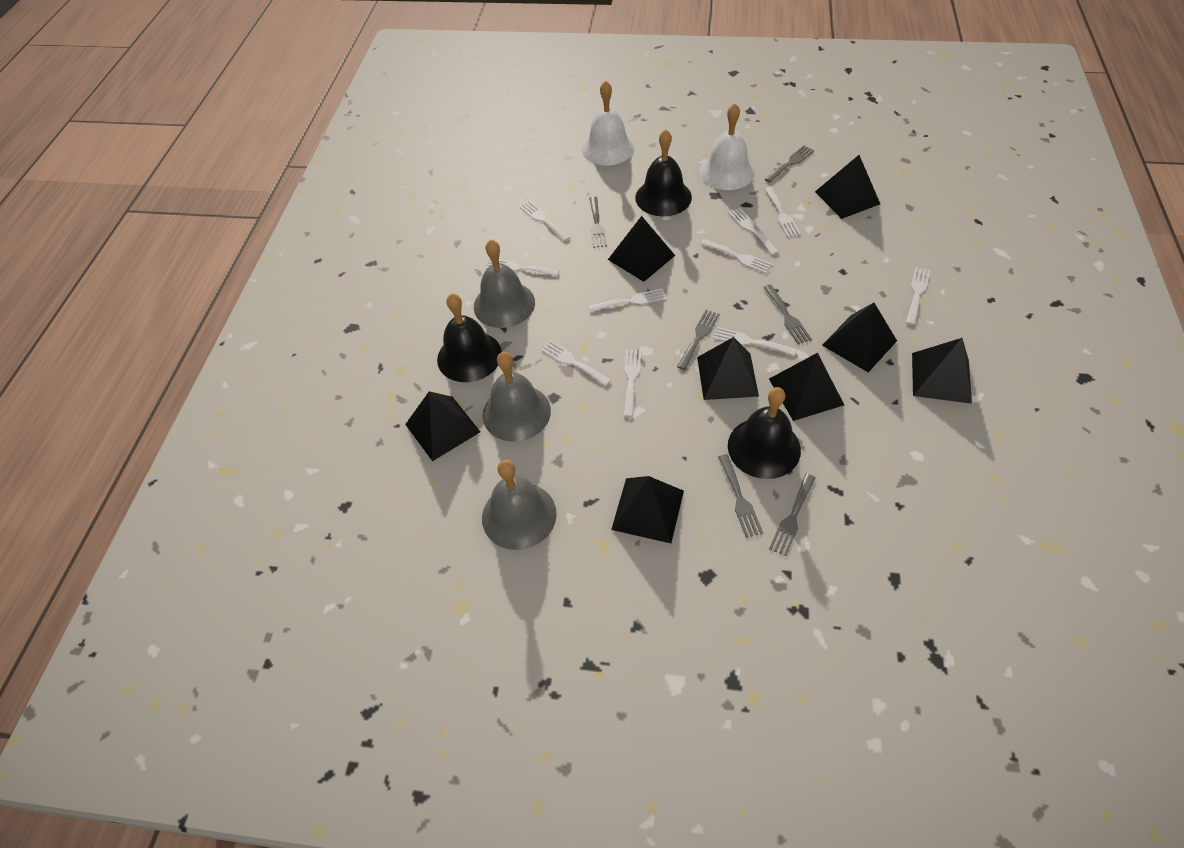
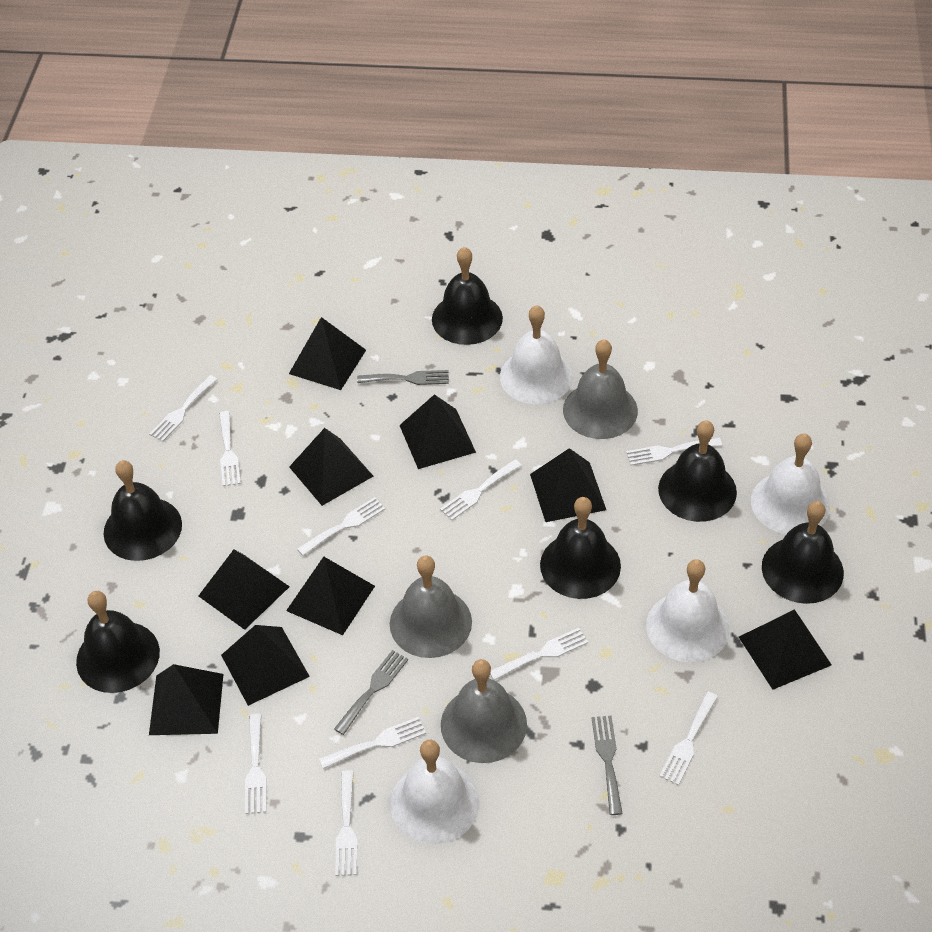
black bell: [437,293,502,382] [635,129,692,216] [728,387,801,479] = 3 -> [76,591,160,693] [103,460,182,561] [432,247,503,345] [540,497,621,599] [658,420,737,522] [762,501,844,604] = 6
black pyramid: [405,391,480,461] [608,216,675,282] [611,476,684,543] [697,337,759,400] [769,353,844,421] [815,155,880,219] [822,303,897,372] [912,338,972,404] = 8 -> [149,664,224,735] [199,550,290,630] [221,625,310,706] [286,557,375,635] [289,317,366,390] [289,428,373,506] [399,394,476,469] [530,448,606,522] [739,609,832,690] = 9
grey fork: [589,196,607,248] [677,310,720,370] [718,454,763,538] [763,284,812,344] [765,145,814,183] [769,474,816,556] = 6 -> [334,650,408,735] [357,370,449,385] [591,716,623,815] = 3
white bell: [582,80,635,165] [699,103,755,190] = 2 -> [390,740,480,844] [500,305,573,404] [646,559,730,663] [751,433,830,534] = 4

